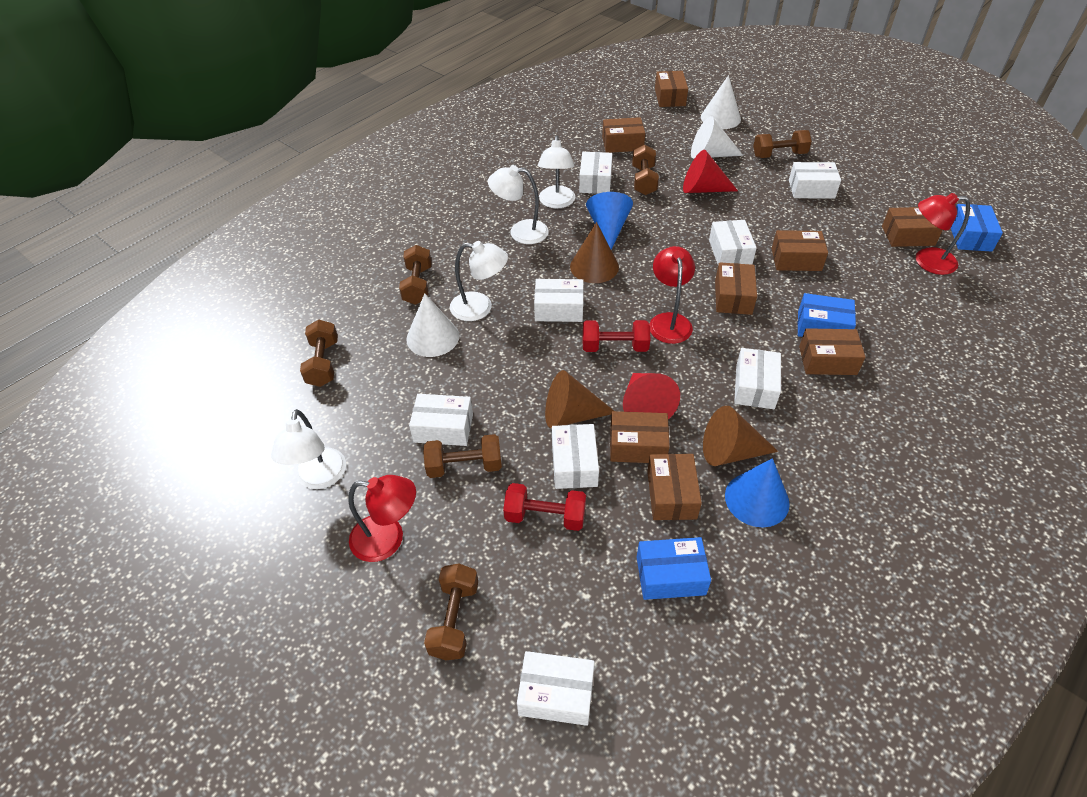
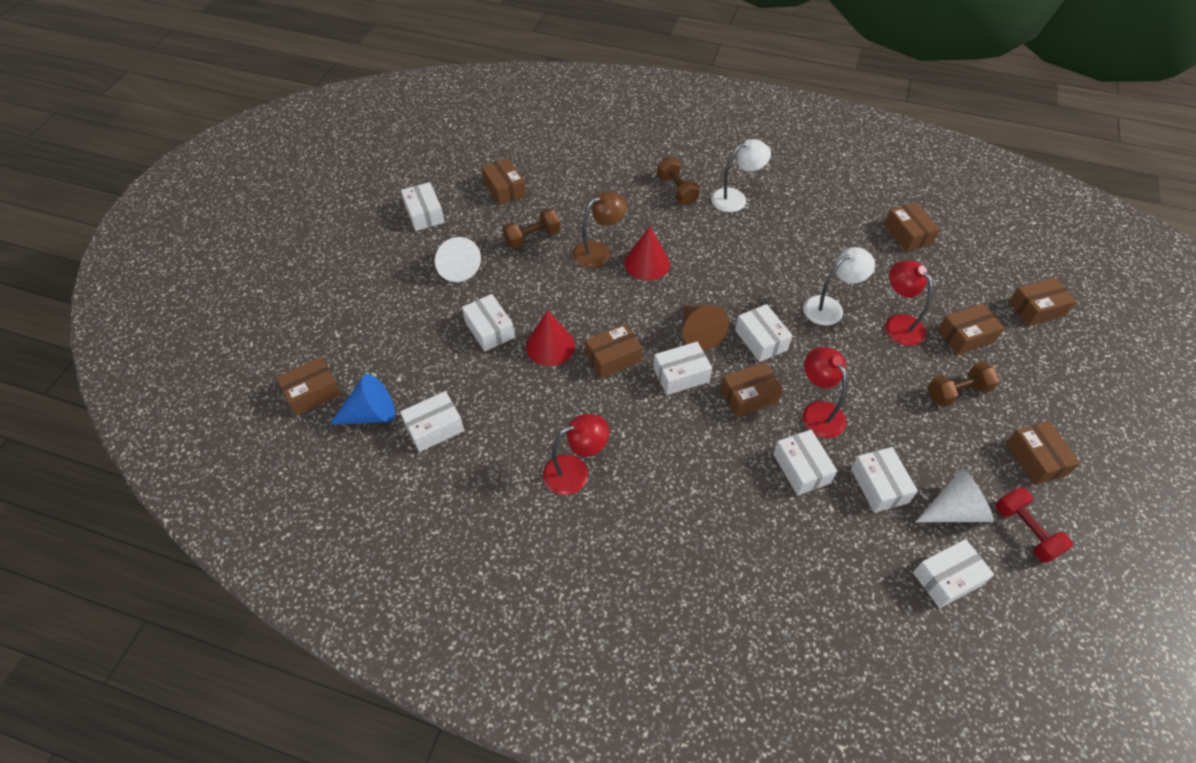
blue box: [637,537,711,600] [798,293,856,337] [951,204,1003,252] = 3 -> none = 0
blue cone: [586,192,633,249] [725,458,790,527] = 2 -> [329,374,395,425] = 1
brown cone: [545,370,614,428] [570,222,619,283] [703,406,778,466] = 3 -> [683,305,729,351] = 1
brown dumbbell: [300,320,338,387] [399,245,432,305] [423,434,502,478] [424,563,478,660] [632,145,659,195] [753,130,812,158] = 6 -> [502,208,561,249] [657,157,700,205] [928,361,999,407] = 3
brown lamp: none = 0 -> [573,191,627,268] = 1
red dumbbell: [503,483,586,531] [583,320,650,352] = 2 -> [995,488,1073,563] = 1
white cone: [406,293,459,357] [691,116,743,159] [701,75,741,129] = 3 -> [435,237,481,282] [915,469,994,522] = 2
white lamp: [271,409,346,489] [450,241,508,321] [488,165,549,244] [538,135,575,208] = 4 -> [711,139,771,212] [803,247,875,326] = 2

